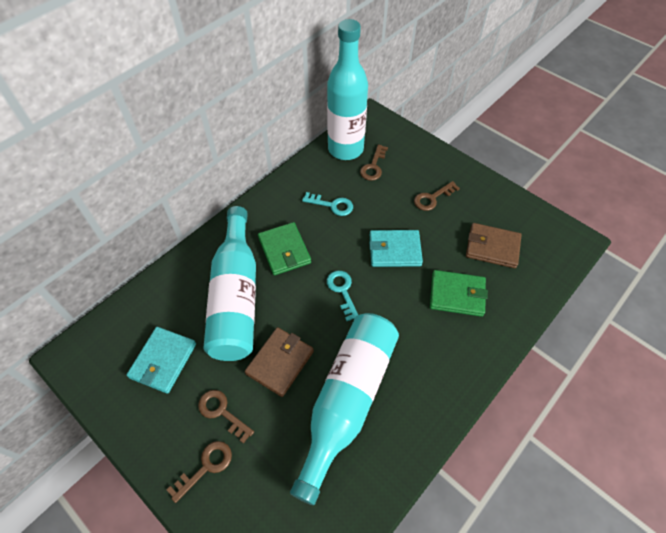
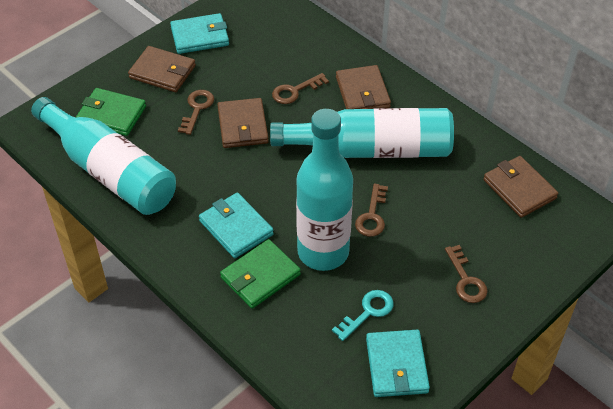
brown wallet: [245,327,314,397] [466,223,522,268] = 2 -> [128,46,196,92] [217,98,269,148] [336,65,391,109] [483,156,558,218] = 4
turquoise key: [302,192,353,216] [327,270,358,321] = 2 -> [332,290,394,341] = 1
turquoise wallet: [127,327,196,394] [369,230,423,267] = 2 -> [170,13,229,54] [199,193,274,258] [366,330,430,397] = 3

